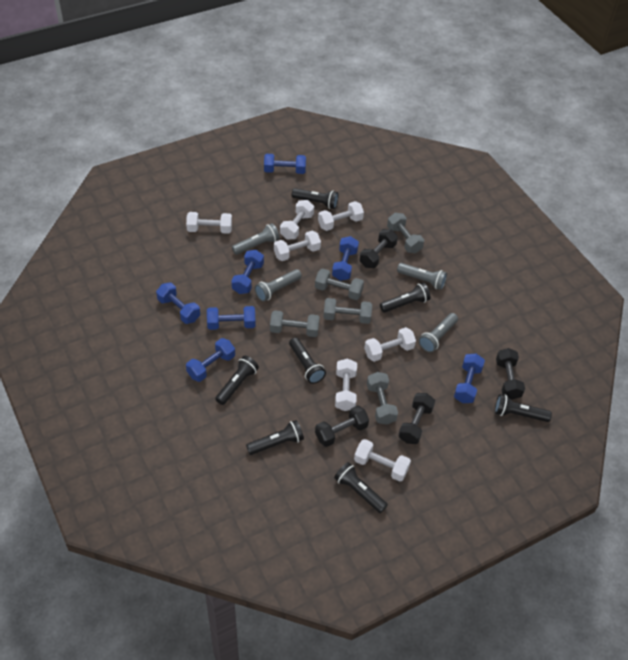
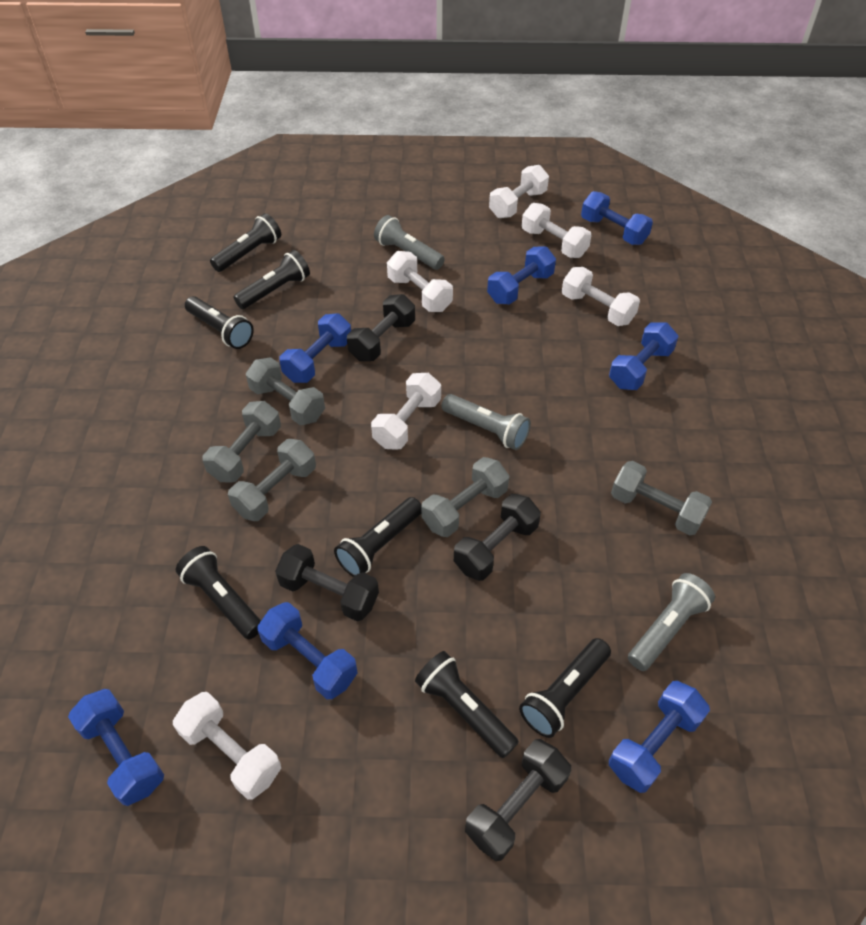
grey flashlight: [232,223,280,255] [255,269,302,302] [397,263,447,290] [419,313,458,352] = 4 -> [374,215,445,270] [441,394,531,450] [628,573,715,671] = 3
white dumbbell: [186,212,232,234] [274,230,321,261] [280,200,314,239] [318,201,364,231] [335,358,357,411] [354,439,411,482] [364,327,416,362] = 7 -> [173,692,281,799] [371,373,441,450] [387,251,453,312] [489,165,549,218] [522,203,591,258] [562,267,640,326] = 6

